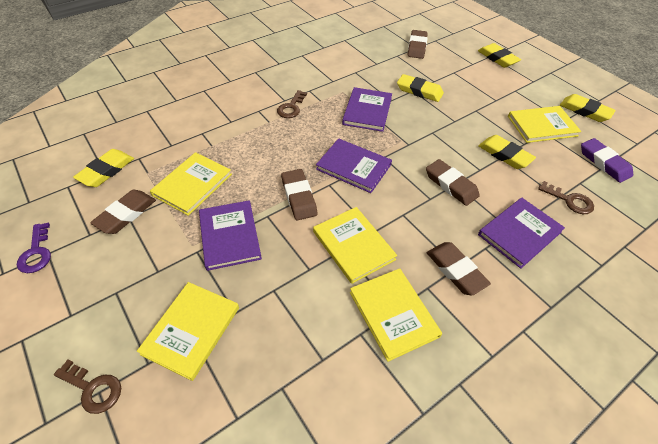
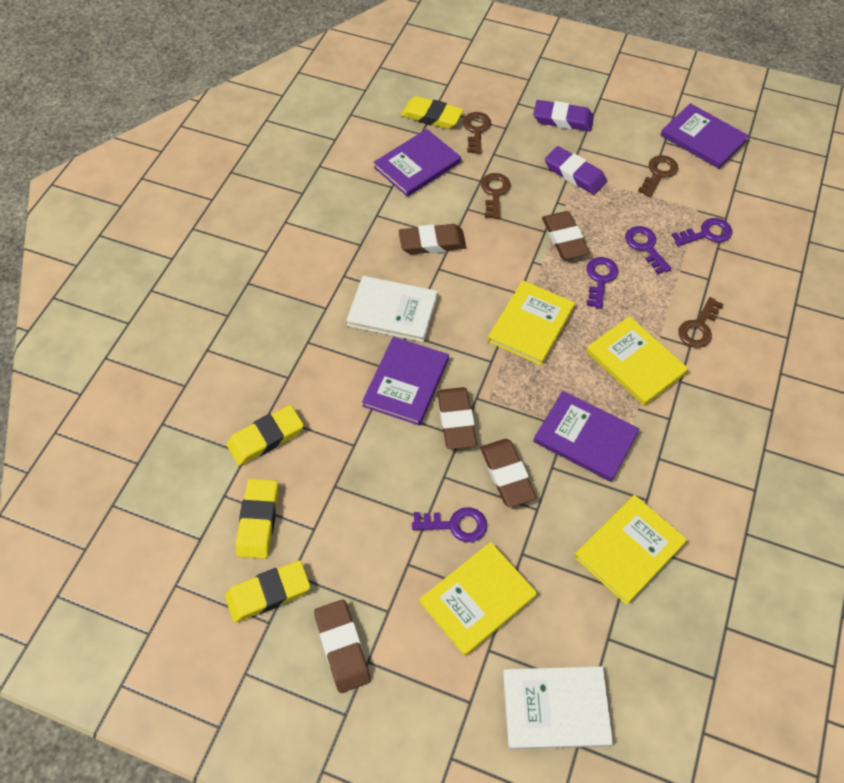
brown key: [54,360,121,414] [277,90,307,118] [538,181,594,214] = 3 -> [463,112,491,154] [481,173,511,219] [638,155,678,197] [678,297,724,348] = 4
purple eraser: [581,138,633,183] = 1 -> [533,100,594,131] [545,146,607,195] = 2
purple key: [17,223,51,273] = 1 -> [412,507,487,542] [586,257,618,309] [625,226,672,274] [672,218,732,246] = 4
white book: none = 0 -> [346,276,438,342] [503,666,613,749] = 2
yellow book: [137,282,239,381] [150,152,232,216] [313,207,397,284] [350,268,442,362] [508,106,581,143] = 5 -> [420,542,537,656] [487,281,575,365] [574,495,687,605] [586,316,688,406] = 4
yellow eraser: [73,149,134,187] [397,74,444,102] [478,43,521,68] [478,135,536,169] [560,94,616,122] = 5 -> [225,560,310,623] [226,405,304,466] [236,479,278,559] [401,96,463,129] = 4

